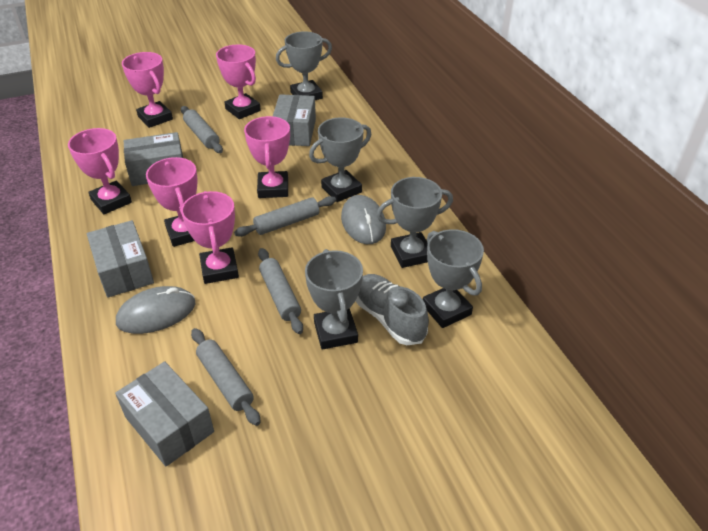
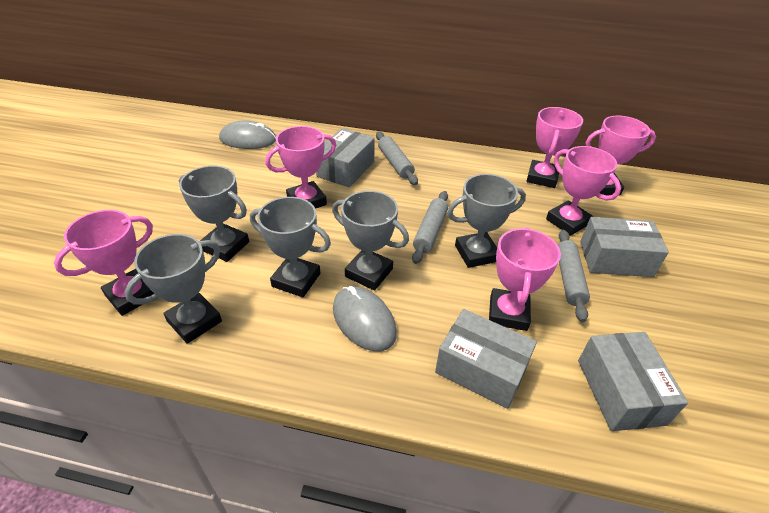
grey rolling pin: [181,106,223,153] [191,328,261,426] [234,196,336,237] [258,248,303,334] = 4 -> [376,132,418,185] [412,191,448,264] [558,230,590,322] = 3
grey shoe: [355,274,429,345] = 1 -> none = 0

